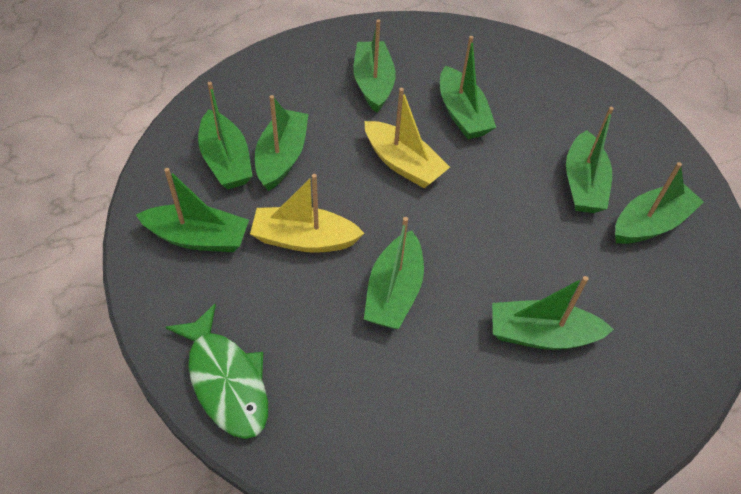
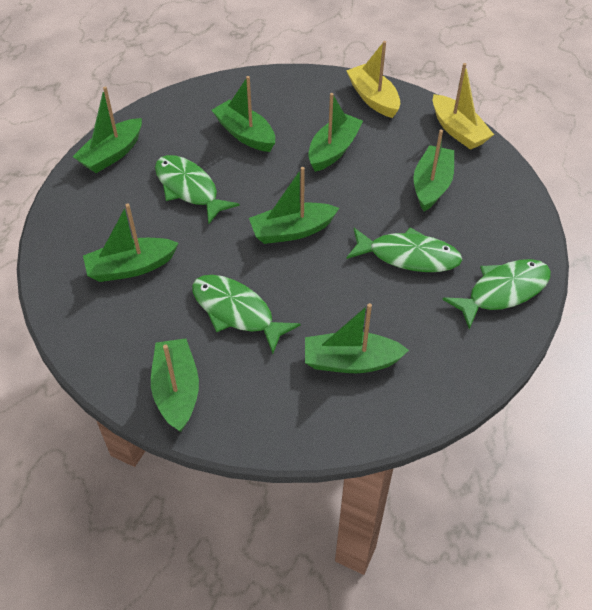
green boat: [136,168,249,252] [198,82,253,189] [255,95,308,191] [353,19,396,113] [364,217,424,329] [440,36,496,139] [492,276,614,350] [566,107,614,213] [615,162,704,244] = 9 -> [72,86,142,173] [83,204,179,282] [151,338,199,432] [212,76,275,152] [249,167,339,244] [305,303,409,373] [308,93,363,172] [413,129,454,211] = 8
green fish: [166,304,268,439] = 1 -> [155,155,240,224] [192,275,301,354] [346,227,462,272] [442,259,551,329] = 4

